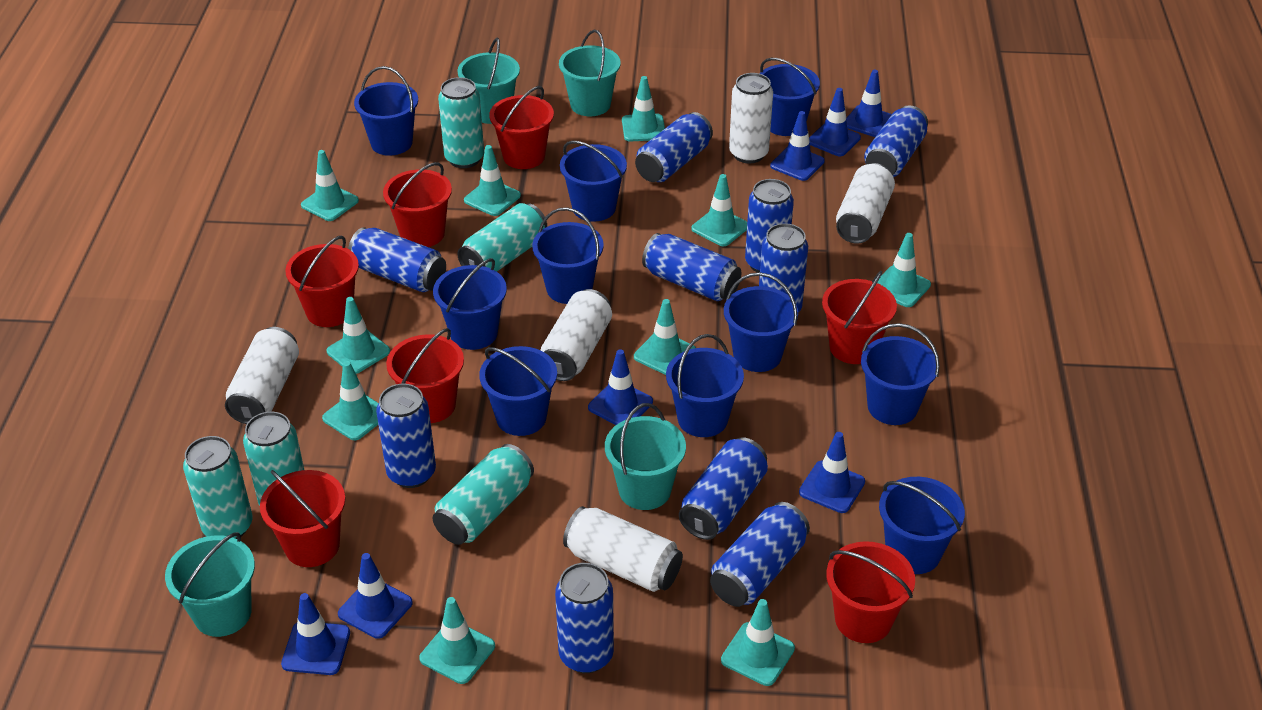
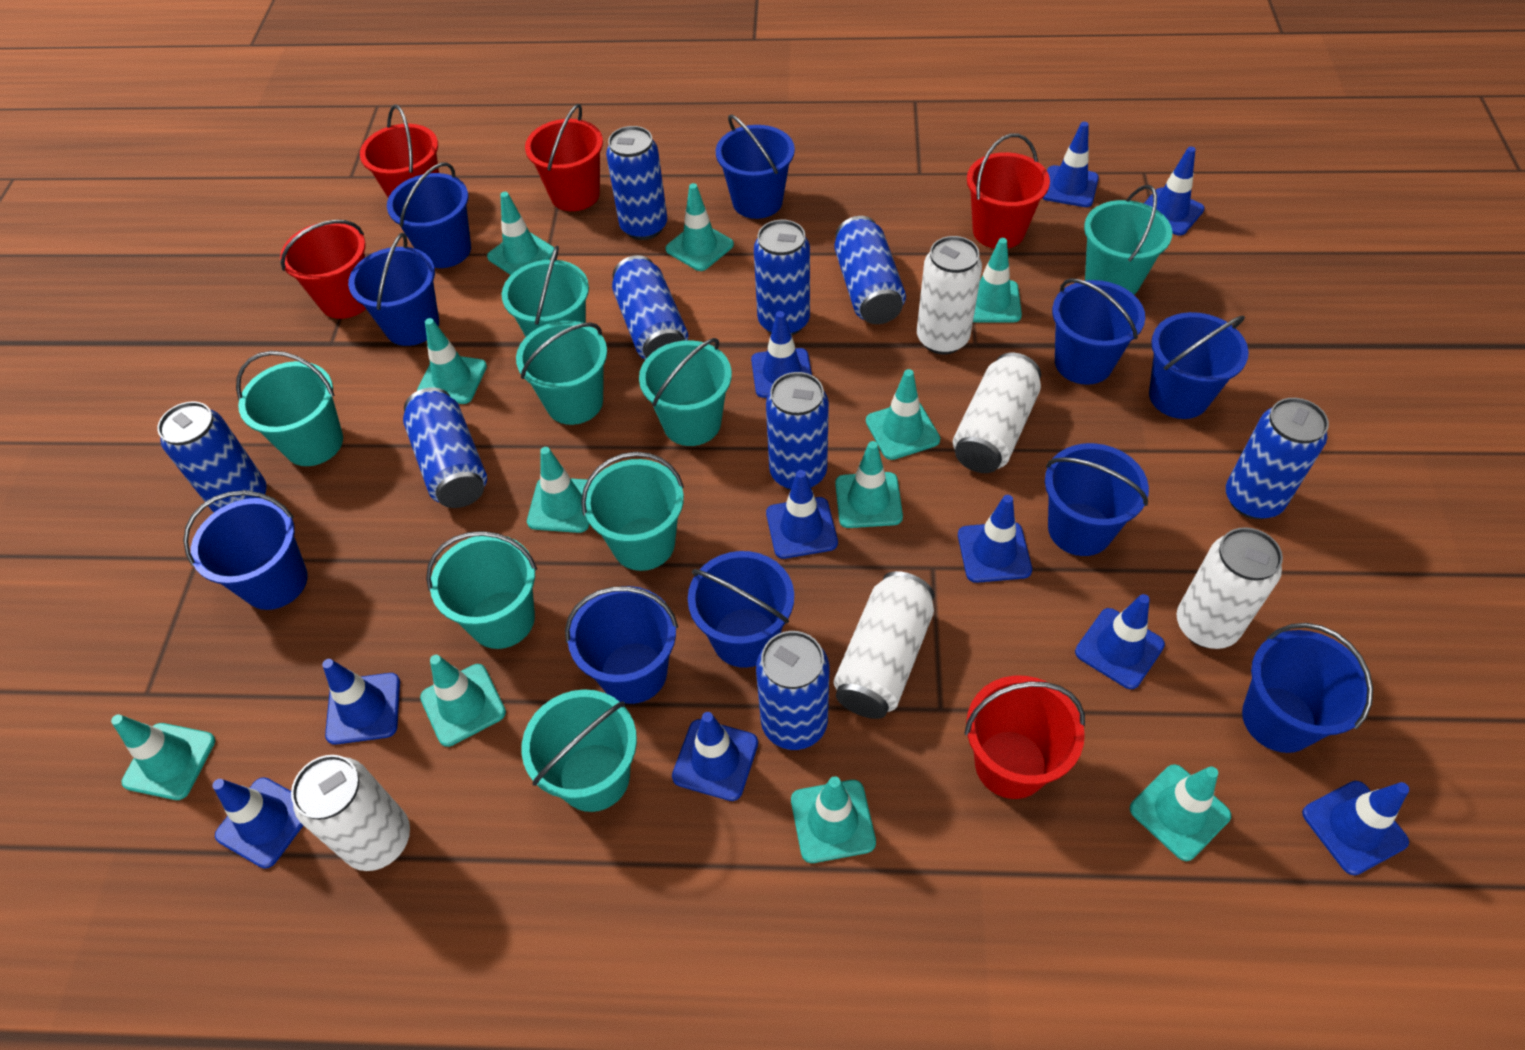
blue can: [348,227,446,292] [376,384,436,488] [555,563,614,673] [635,112,713,182] [642,233,742,301] [679,437,768,540] [710,502,810,607] [745,179,794,273] [759,223,808,313] [864,105,928,177] = 10 -> [157,401,267,512] [403,387,487,508] [606,126,667,240] [612,255,688,360] [754,220,810,335] [756,631,829,750] [766,372,829,490] [834,216,906,324] [1226,398,1329,519] = 9
blue traffic cone: [281,593,350,675] [338,553,413,639] [588,349,653,425] [770,111,825,181] [799,432,865,513] [809,88,861,156] [846,70,892,137] = 7 -> [212,777,304,869] [322,659,400,745] [672,712,758,801] [751,311,812,398] [766,470,838,559] [958,495,1032,583] [1042,122,1099,207] [1075,594,1165,689] [1144,147,1205,235] [1302,781,1409,875] = 10
red bucket: [260,470,345,567] [285,236,359,327] [383,162,452,247] [386,328,464,423] [489,86,554,169] [822,271,897,364] [826,541,915,643] = 7 -> [280,220,366,319] [360,104,439,198] [525,104,603,211] [964,676,1085,799] [967,133,1050,249] = 5
turquoise bucket: [165,532,255,637] [457,38,520,124] [559,30,620,116] [605,403,686,510] = 4 -> [236,351,343,466] [426,531,537,649] [502,245,589,337] [516,321,607,425] [521,689,637,812] [581,452,684,571] [639,338,732,446] [1084,185,1172,295] = 8
turquoise can: [183,436,252,539] [243,412,304,506] [433,444,534,545] [438,77,484,168] [458,203,547,271] = 5 -> none = 0
turquoise traffic cone: [301,150,359,221] [322,361,378,440] [327,297,390,374] [419,597,495,684] [464,145,521,216] [622,76,665,142] [634,299,696,375] [691,174,747,246] [721,599,795,686] [877,233,931,307] = 10 -> [111,714,215,800] [417,318,487,404] [420,655,506,747] [487,192,554,275] [527,447,589,533] [666,183,734,271] [791,776,876,863] [835,441,903,528] [866,369,940,460] [973,238,1022,322] [1130,764,1231,861] = 11

